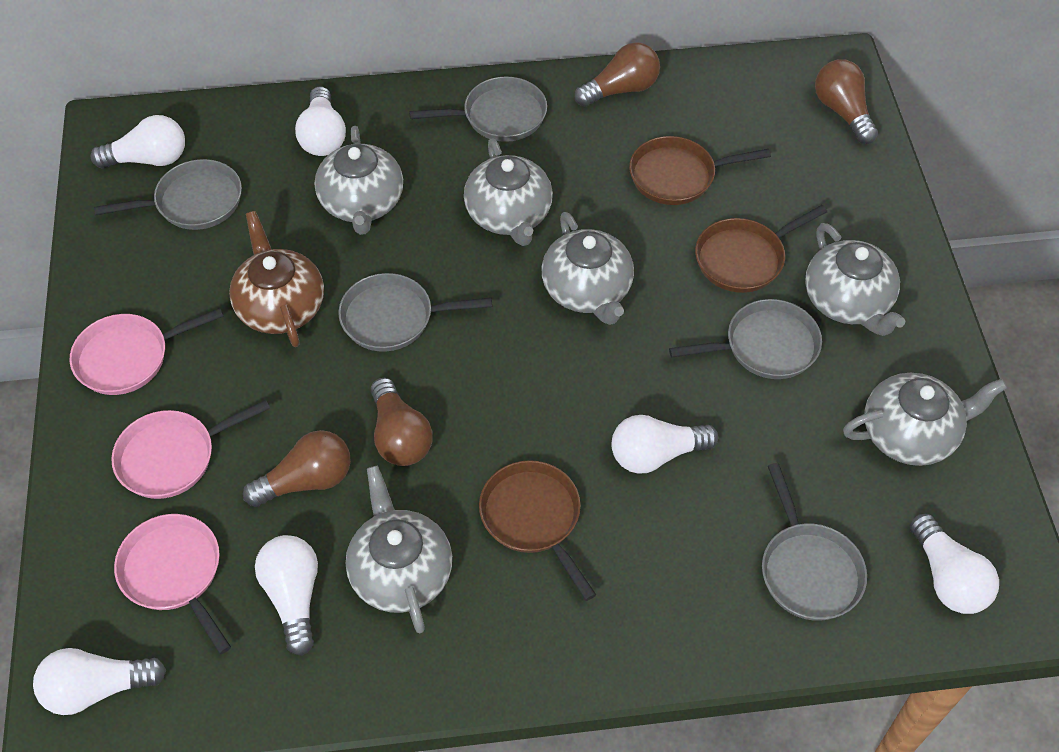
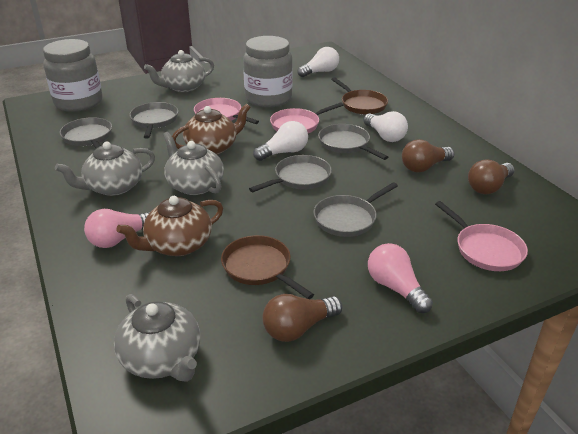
brown light bulb: [243,430,351,507] [371,378,433,466] [574,42,660,107] [815,59,878,144] = 4 -> [262,294,342,342] [402,139,454,172] [468,159,515,194] = 3
brown pan: [479,460,596,601] [629,136,771,205] [695,205,827,293] = 3 -> [221,235,314,299] [331,78,388,115] = 2
brown teapot: [229,211,324,347] = 1 -> [117,196,223,256] [172,104,251,155] = 2
grey jar: none = 0 -> [43,39,103,112] [243,36,293,107] = 2
grey teapot: [315,126,403,235] [346,466,452,633] [464,139,553,246] [542,212,634,325] [805,223,905,336] [843,373,1007,466] = 6 -> [55,142,155,196] [114,294,200,382] [144,50,214,92] [163,132,224,195] = 4
pink light bulb: none = 0 -> [84,209,150,248] [368,243,433,313] = 2
white light bulb: [33,648,166,715] [91,115,185,168] [255,535,318,656] [295,86,346,156] [612,415,719,474] [910,514,999,614] = 6 -> [253,121,308,161] [297,47,339,77] [363,111,408,142] = 3

